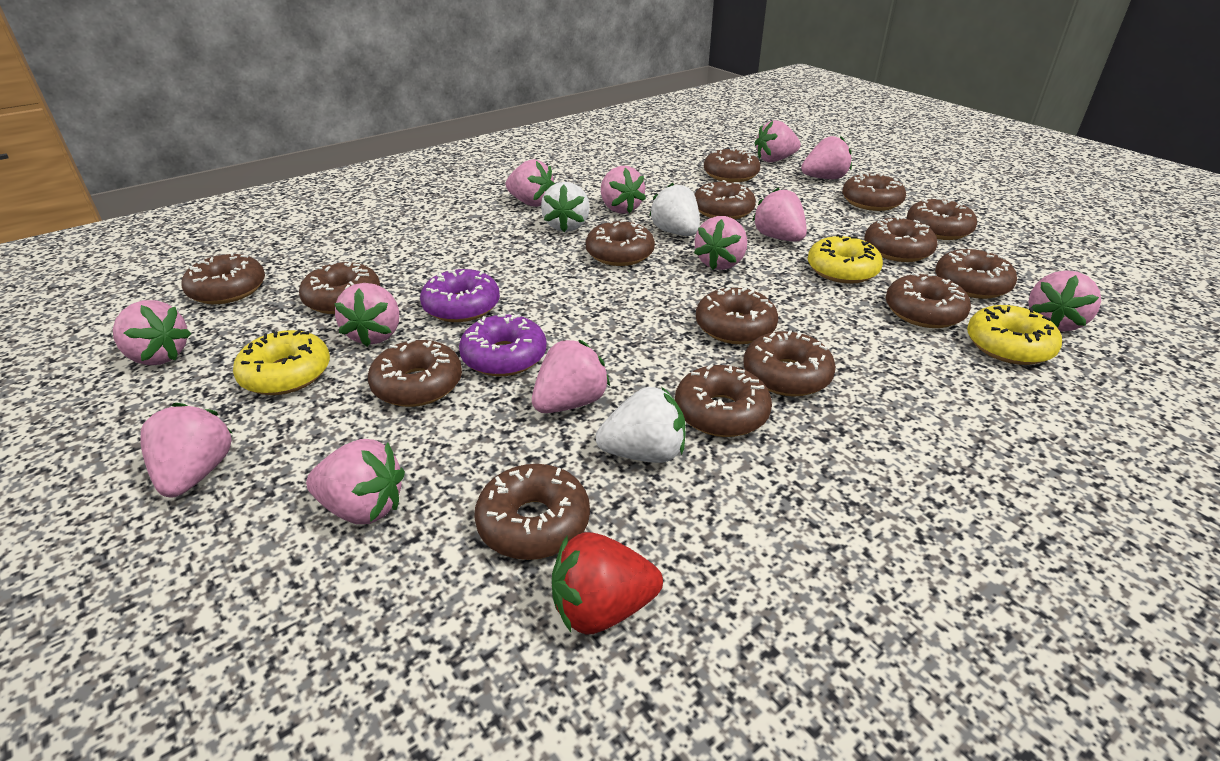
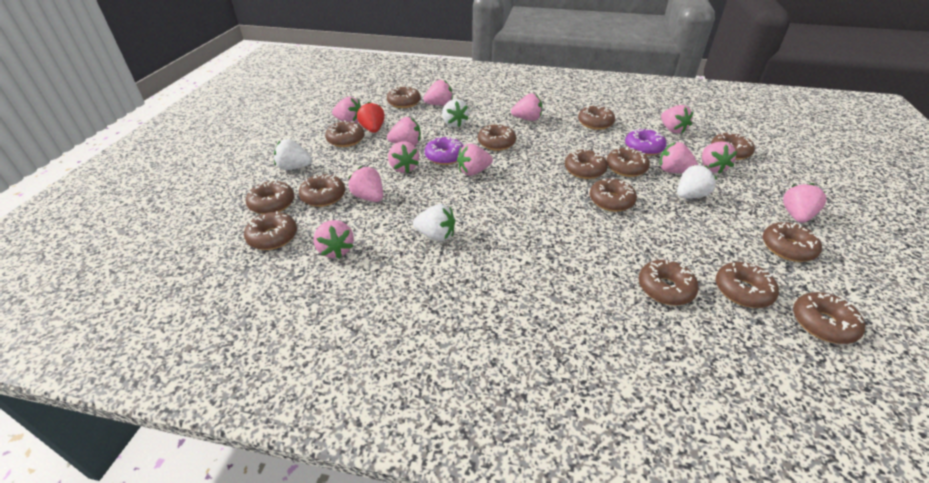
white strawberry: [541,182,590,232] [596,387,685,463] [649,183,700,236] = 3 -> [274,139,312,170] [413,204,455,242] [442,99,469,127] [677,165,717,199] = 4
yellow donut: [233,330,330,395] [808,234,883,284] [967,305,1062,365] = 3 -> none = 0

